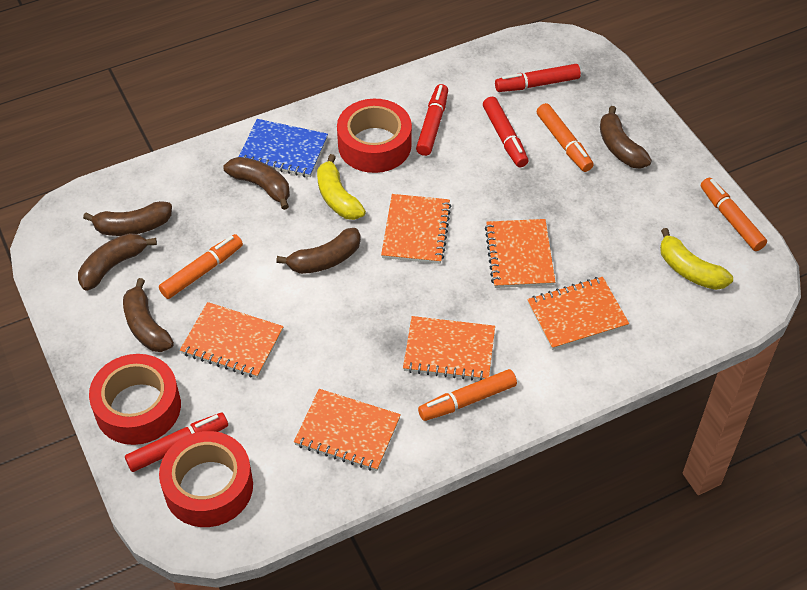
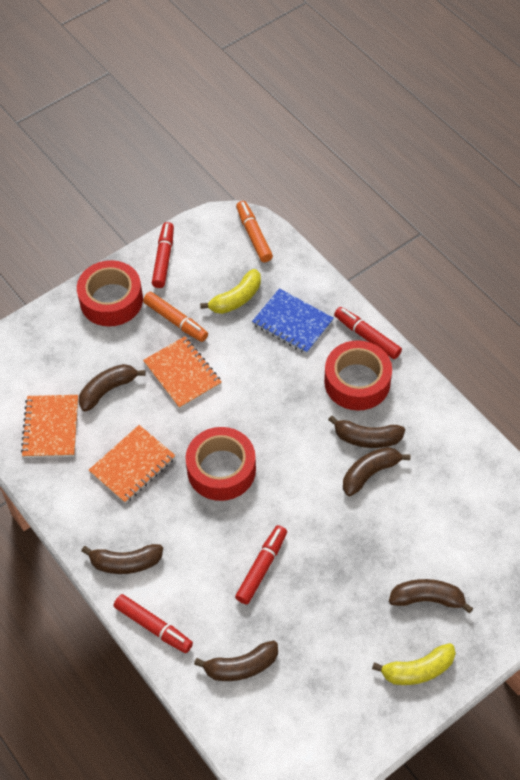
orange marker: [159,234,243,299] [418,369,517,421] [537,103,594,172] [701,178,767,251] = 4 -> [143,292,208,342] [236,201,273,262] = 2
orange notebook: [180,302,284,378] [294,389,401,471] [381,194,451,264] [403,316,495,380] [485,219,555,288] [527,277,629,350] = 6 -> [21,395,78,458] [89,425,176,503] [143,336,222,409] = 3

